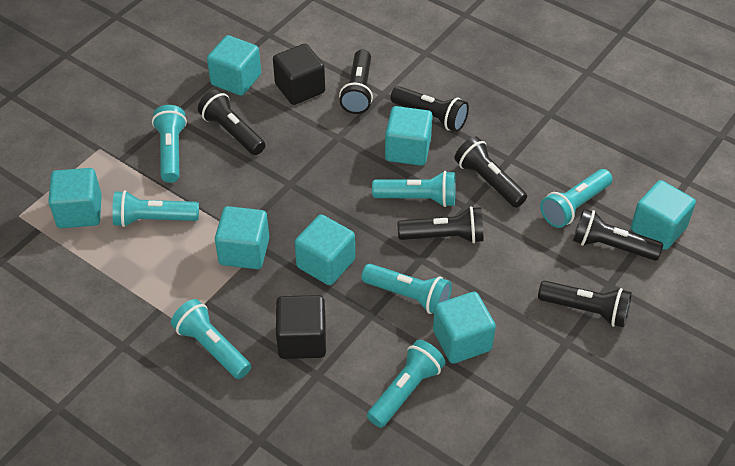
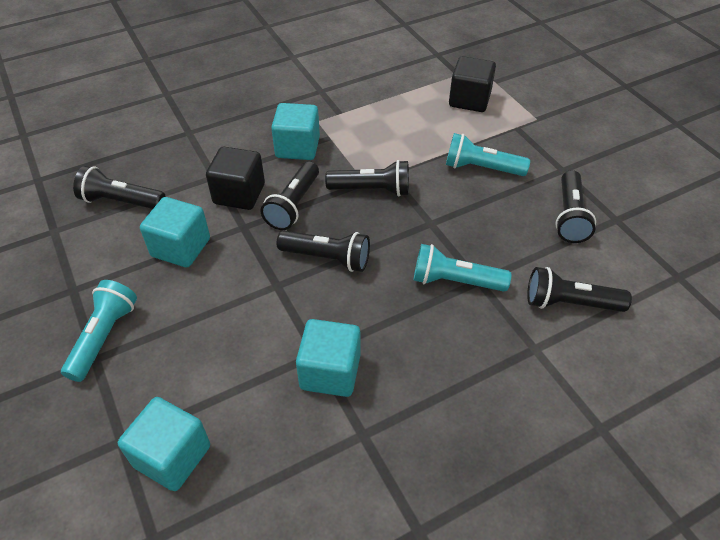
black flashlight: [198,89,265,155] [339,50,373,114] [391,86,469,132] [397,206,484,244] [454,136,527,208] [538,281,632,328] [573,209,663,261] = 7 -> [73,166,165,209] [261,161,319,230] [277,231,370,272] [325,160,409,197] [527,267,632,312] [555,170,596,243] = 6
turquoise cube: [48,168,102,228] [207,35,261,96] [215,206,269,269] [295,215,355,285] [385,106,433,166] [433,292,496,364] [631,180,696,250] = 7 -> [118,397,210,491] [140,197,210,267] [271,103,320,160] [296,319,360,397] = 4
turquoise flashlight: [112,190,199,227] [152,105,187,183] [171,299,251,379] [361,264,452,314] [367,340,446,428] [372,171,456,207] [540,169,613,228] = 7 -> [61,280,137,382] [413,244,511,292] [446,133,530,176] = 3

